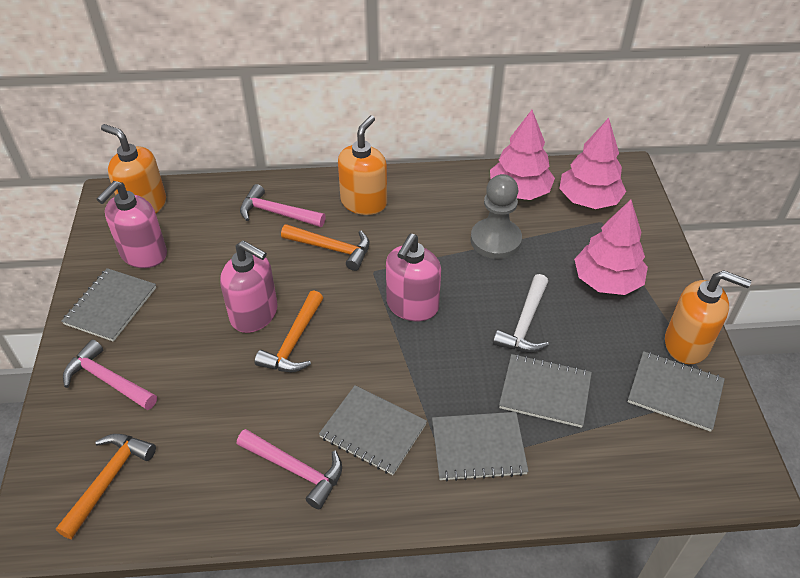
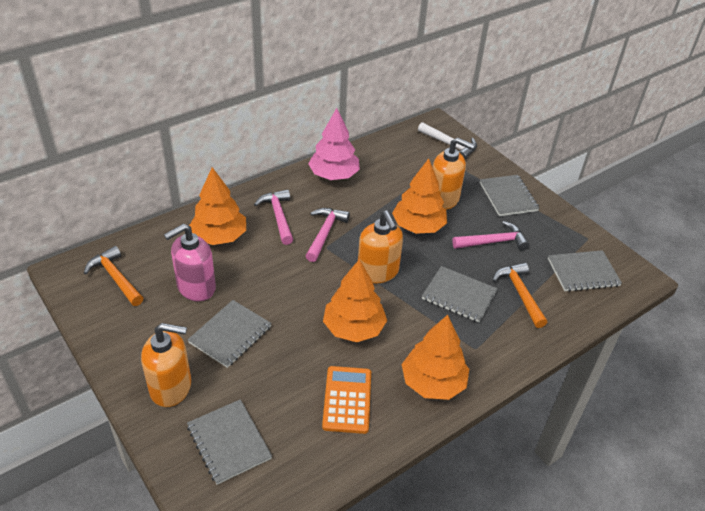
grey pawn: [471,174,522,259] = 1 -> none = 0
orange calculator: none = 0 -> [322,366,371,434] = 1
orange hammer: [56,434,156,539] [255,290,323,372] [281,224,369,271] = 3 -> [84,246,143,306] [493,262,547,328] = 2
orange tree: none = 0 -> [189,167,246,245] [323,259,387,342] [392,158,447,234] [402,315,469,400] = 4
pink soap dispenser: [97,181,167,268] [220,240,278,333] [386,234,441,322] = 3 -> [164,224,216,302] = 1
pink tree: [490,110,555,200] [559,118,626,209] [574,200,648,295] = 3 -> [308,108,360,180] = 1

